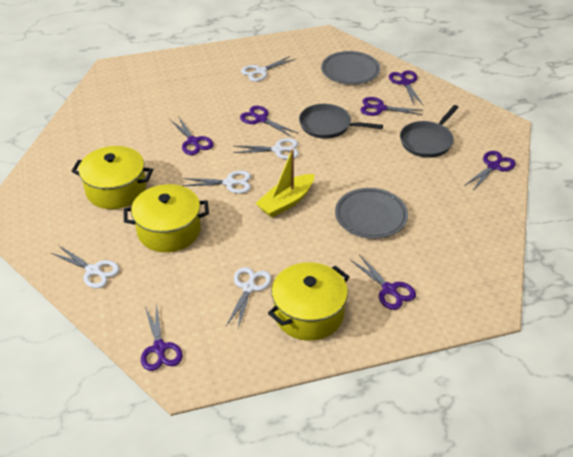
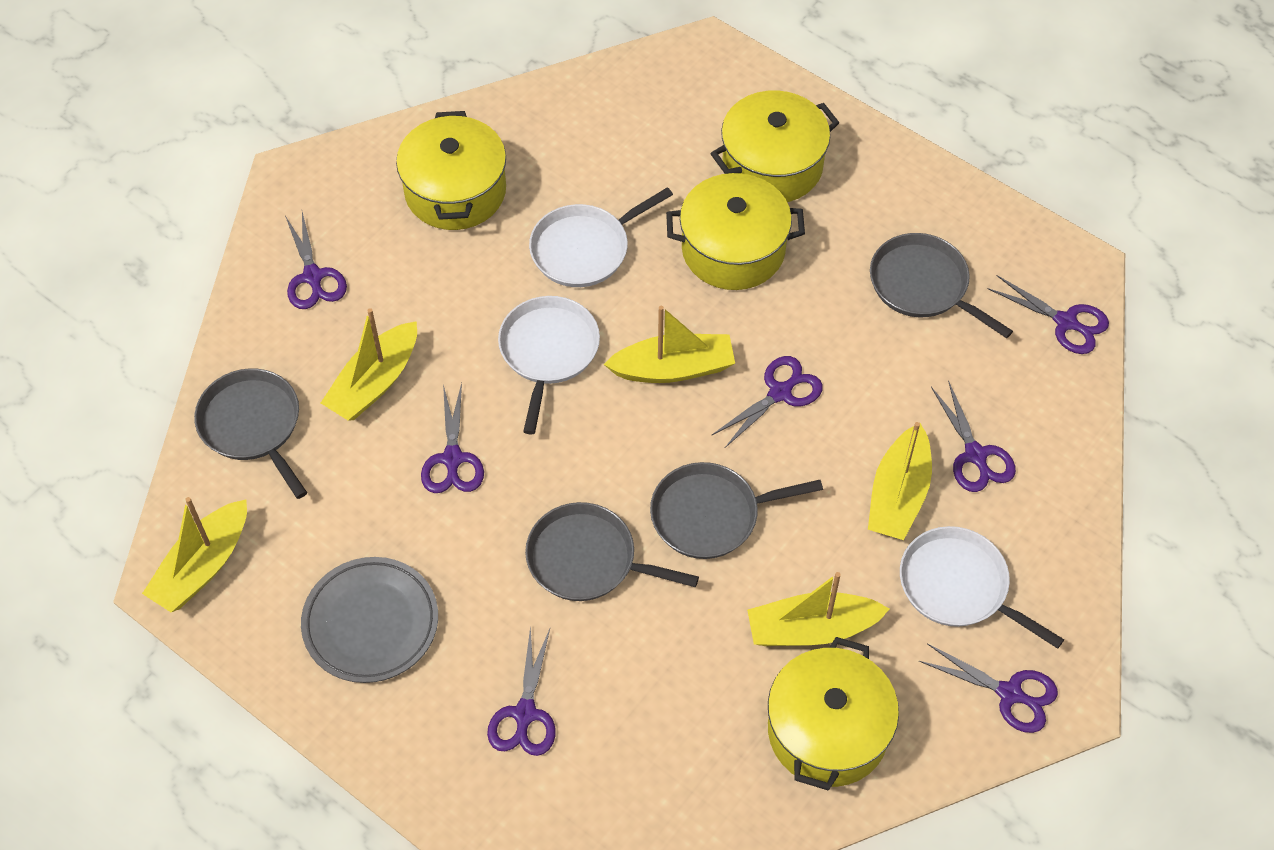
grey pan: [299,104,383,139] [400,105,459,158] = 2 -> [194,368,307,499] [525,502,699,601] [650,462,823,559] [870,233,1013,338] = 4
grey plate: [321,51,380,85] [335,188,408,239] = 2 -> [301,557,438,683] = 1
white pan: none = 0 -> [498,296,600,435] [529,187,673,287] [900,526,1064,649] = 3
white scissors: [51,245,120,289] [183,170,251,194] [226,267,272,328] [233,138,299,159] [241,56,295,82] = 5 -> none = 0
yellow boat: [255,149,315,217] = 1 -> [142,497,247,612] [321,308,417,421] [603,306,735,383] [747,572,889,646] [868,422,932,540] = 5
yellow pot: [71,146,153,209] [124,184,209,252] [268,262,349,341] = 3 -> [396,111,506,230] [666,173,805,290] [711,90,839,202] [768,637,899,791] = 4

